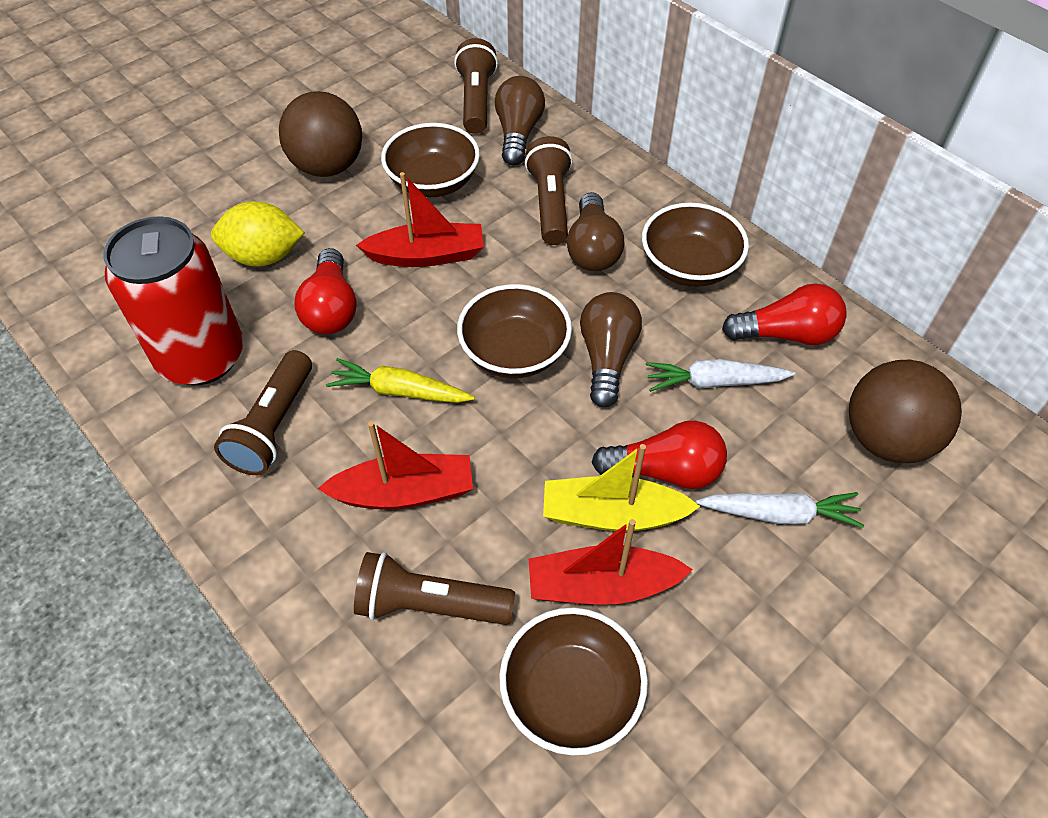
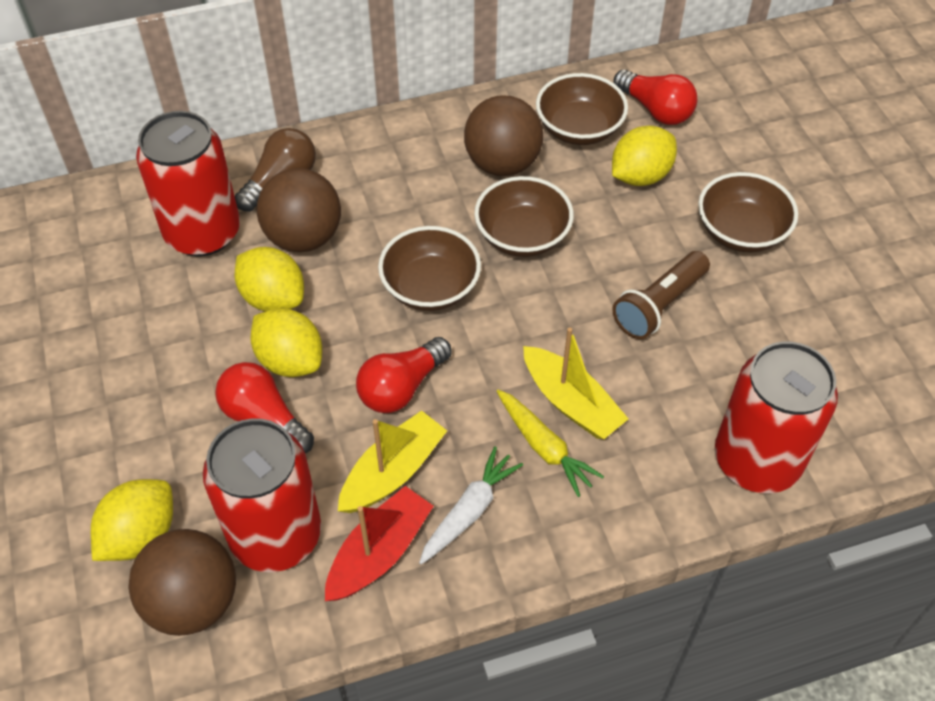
brown ball: [279,91,362,177] [849,360,962,463] = 2 -> [128,529,236,636] [257,168,341,252] [464,95,543,176] = 3
brown flashlight: [214,350,312,475] [354,552,515,625] [454,38,498,134] [525,136,573,245] = 4 -> [612,251,710,339] = 1
brown light bulb: [495,76,545,165] [567,192,625,271] [580,292,642,407] = 3 -> [235,128,316,212] = 1
red boat: [318,421,473,510] [356,172,484,267] [529,519,693,604] = 3 -> [325,486,434,601] = 1
red can: [103,216,243,386] = 1 -> [136,111,240,257] [203,419,321,572] [715,341,838,493] = 3
white carrot: [646,359,795,392] [696,492,864,528] = 2 -> [419,447,523,565] = 1
yellow boat: [543,444,700,531] = 1 -> [338,411,447,513] [523,327,628,439] = 2
yellow lemon: [211,201,304,267] = 1 -> [91,479,173,561] [234,247,304,311] [250,308,322,377] [612,126,677,186] = 4

